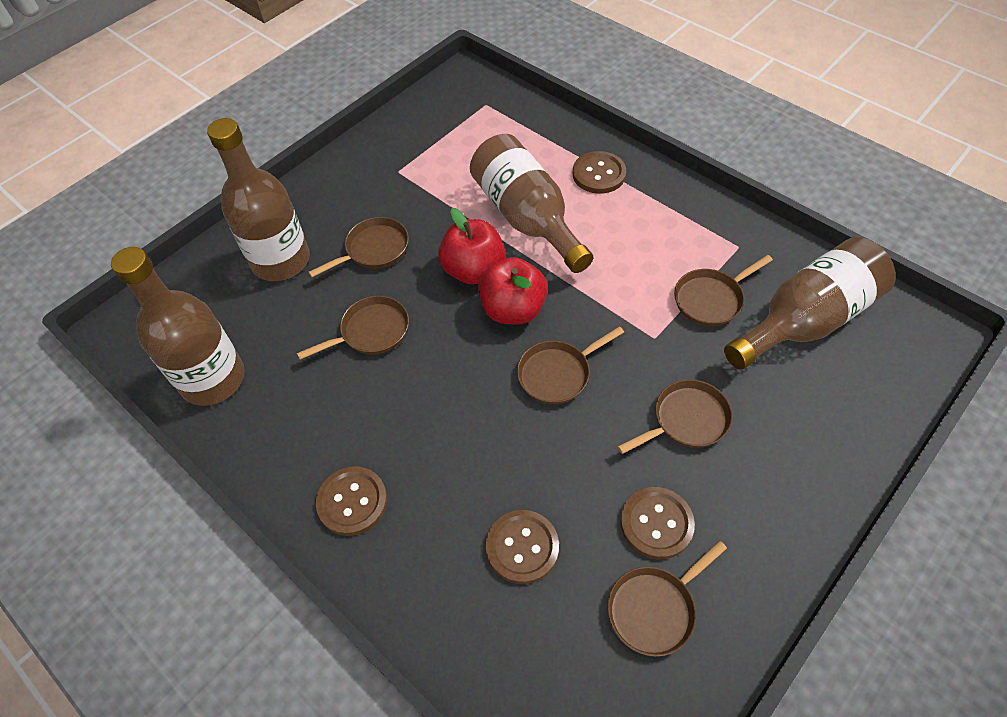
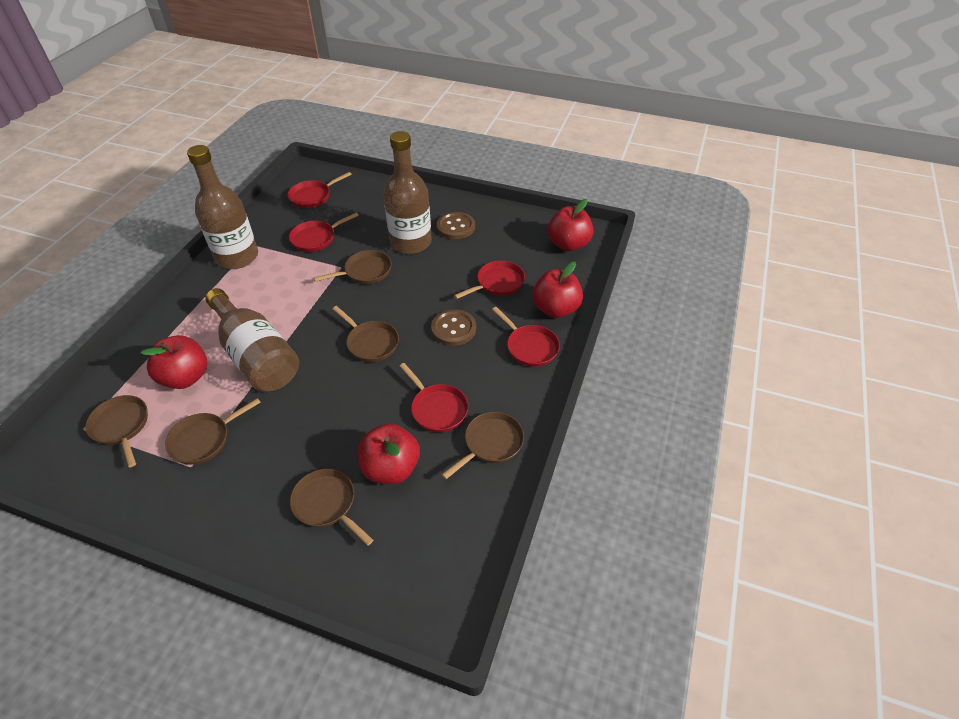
brown bottle: [111,247,245,406] [207,118,310,281] [470,134,593,273] [724,237,896,370] = 4 -> [187,145,258,269] [205,288,299,392] [384,131,432,254] = 3
brown button: [316,466,387,536] [486,510,559,584] [573,151,626,194] [620,487,695,559] = 4 -> [431,309,476,346] [437,212,475,239] = 2
red apple: [438,208,505,284] [478,257,548,324] = 2 -> [141,335,207,389] [358,423,420,484] [533,262,583,318] [548,199,594,251] = 4
red pan: none = 0 -> [288,172,351,208] [289,212,359,252] [400,363,468,432] [454,261,525,299] [492,307,560,367] = 5

